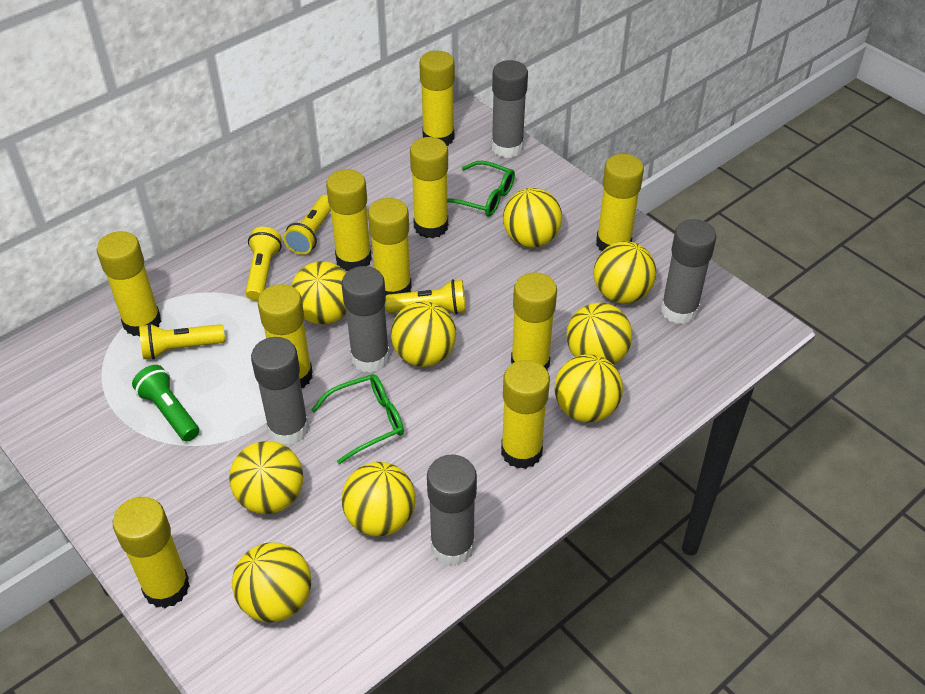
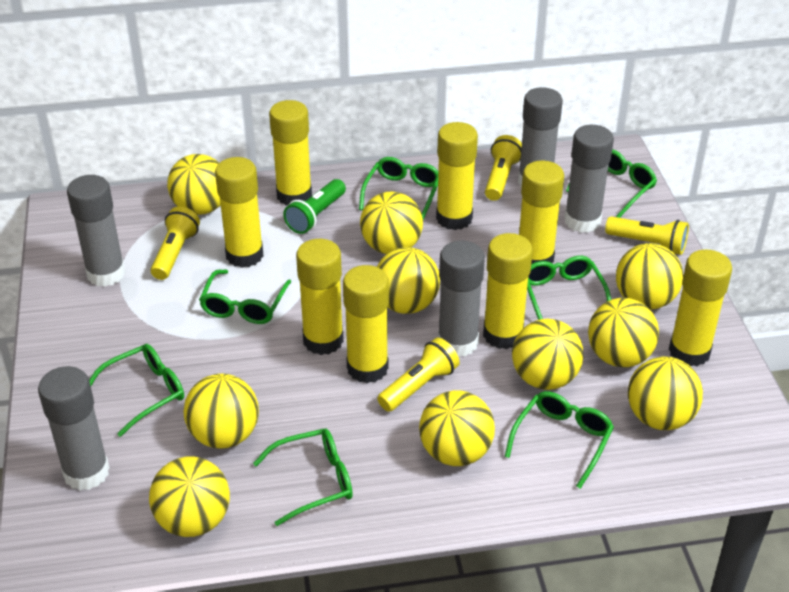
green glasses: [311,374,404,464] [447,161,515,217] = 2 -> [89,344,184,437] [199,270,291,324] [253,429,353,526] [359,157,438,219] [505,391,614,489] [527,256,611,320] [566,149,657,218] = 7
yellow ball: [229,441,303,514] [232,542,311,623] [291,261,346,324] [342,462,416,536] [391,301,456,367] [503,188,562,247] [554,354,623,423] [566,303,632,365] [594,241,656,304] = 9 -> [149,456,230,537] [167,154,221,215] [184,374,259,449] [360,191,423,254] [377,247,440,314] [419,390,495,466] [512,319,583,390] [588,298,659,367] [616,243,683,310] [628,357,703,430] = 10
yellow glue stick: [97,231,162,336] [113,497,190,608] [258,284,313,388] [326,169,372,271] [368,198,412,295] [410,137,448,238] [419,51,455,146] [501,360,550,469] [511,272,557,370] [596,154,644,251] = 10 -> [215,157,263,268] [269,100,312,206] [296,239,344,355] [343,265,389,383] [436,122,478,230] [483,233,533,349] [519,161,564,264] [669,250,732,367] = 8

